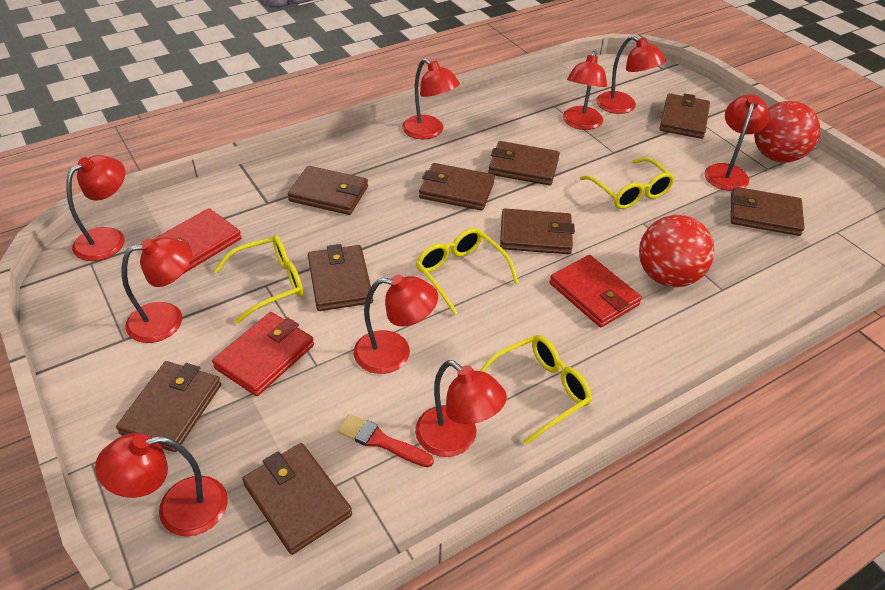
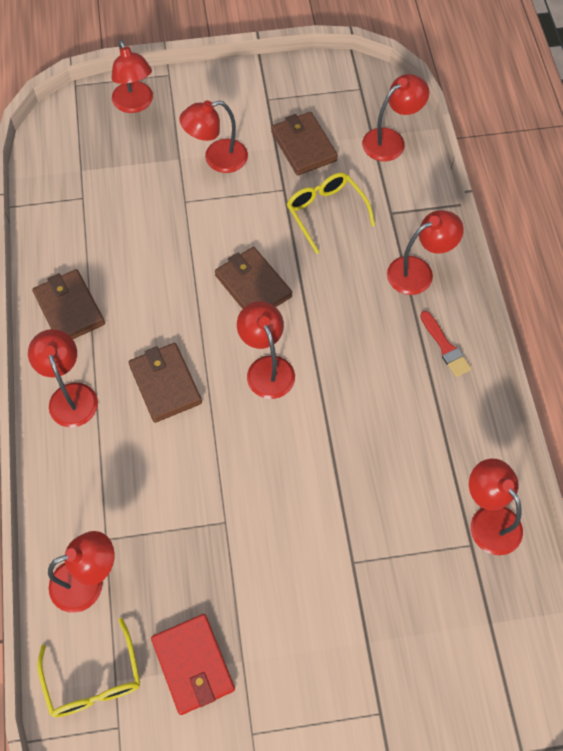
brown wallet: [116,361,221,452] [242,443,352,555] [288,166,368,215] [308,244,373,311] [419,163,495,211] [488,141,560,185] [500,209,575,254] [659,93,710,139] [731,187,805,236] = 9 -> [32,269,105,339] [128,343,202,423] [215,247,292,309] [271,112,338,176] = 4
red ball: [639,215,715,287] [754,101,820,163] = 2 -> none = 0
red lamp: [66,155,125,261] [95,433,228,537] [122,237,192,343] [354,275,438,374] [402,58,460,139] [415,360,507,457] [563,51,607,130] [596,36,666,114] [704,94,769,191] = 9 -> [28,329,98,427] [48,531,114,613] [112,40,153,113] [179,100,248,173] [237,301,295,399] [362,74,429,161] [387,210,464,295] [469,459,523,555] = 8
red wallet: [152,208,242,274] [212,312,314,396] [550,255,642,327] = 3 -> [151,614,235,715] = 1
yellow glasses: [214,235,303,324] [416,228,519,315] [480,335,592,445] [580,157,675,209] = 4 -> [37,618,140,717] [287,172,375,254] = 2

